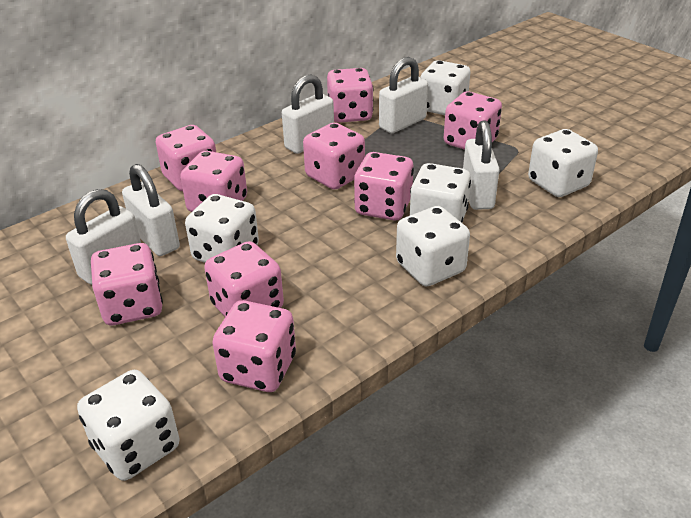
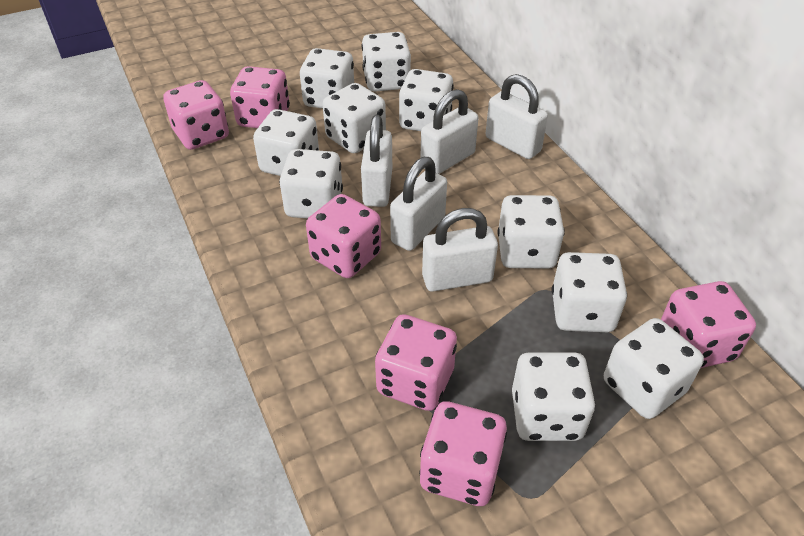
pink dice: [91,243,163,325] [156,125,216,191] [180,151,247,212] [204,241,284,317] [212,300,296,392] [303,123,365,190] [327,68,373,123] [354,152,414,221] [444,91,502,150] = 9 -> [163,80,229,150] [230,66,290,128] [306,194,381,278] [375,314,457,411] [419,401,507,506] [661,281,756,368] = 6
white dice: [77,370,180,481] [185,194,259,263] [396,206,470,286] [410,163,471,223] [420,60,471,115] [528,129,598,197] = 6 -> [253,109,319,176] [279,149,343,218] [300,48,354,108] [323,83,386,153] [362,32,411,92] [399,69,454,131] [498,195,565,269] [512,352,595,441] [552,252,627,332] [604,318,704,419] = 10

